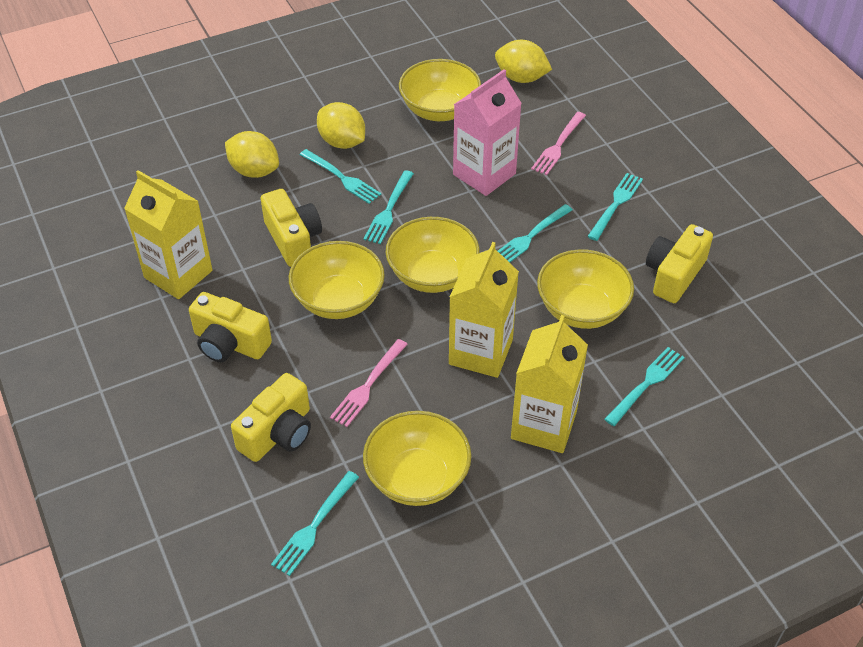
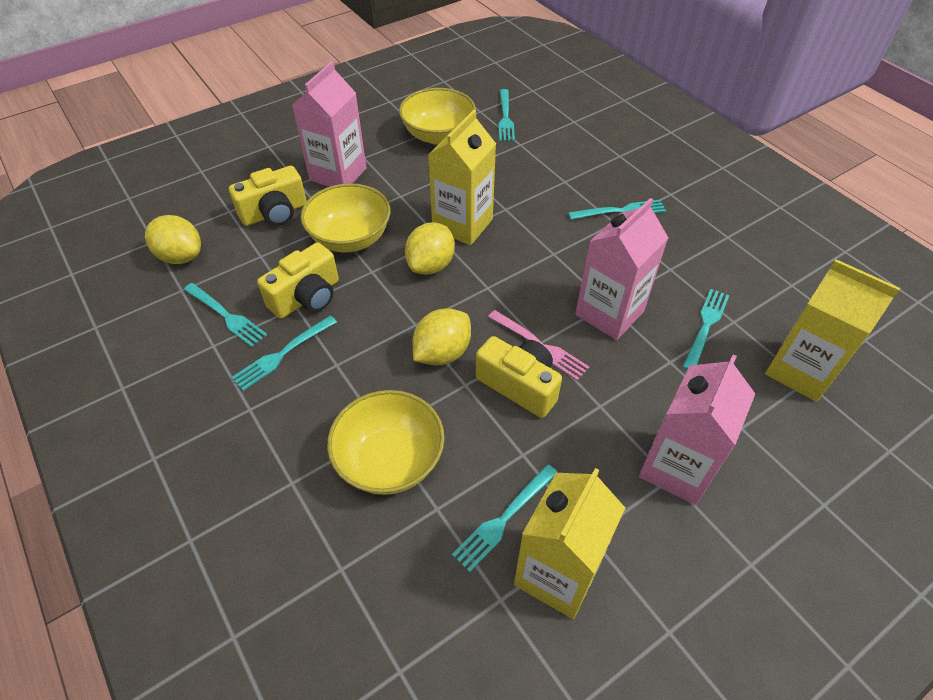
pink carton: [453,69,522,196] = 1 -> [292,61,367,187] [575,198,668,340] [639,354,755,505] = 3
pink fork: [330,339,408,427] [531,112,586,175] = 2 -> [488,310,589,381] = 1
yellow bowl: [289,241,385,319] [363,411,471,506] [386,217,480,293] [399,59,481,121] [537,250,634,329] = 5 -> [301,183,391,252] [327,390,445,495] [399,88,476,145] = 3
yellow camera: [189,292,272,362] [231,373,311,462] [261,189,322,267] [646,224,713,303] = 4 -> [229,166,307,226] [257,242,339,319] [476,336,562,418] = 3

